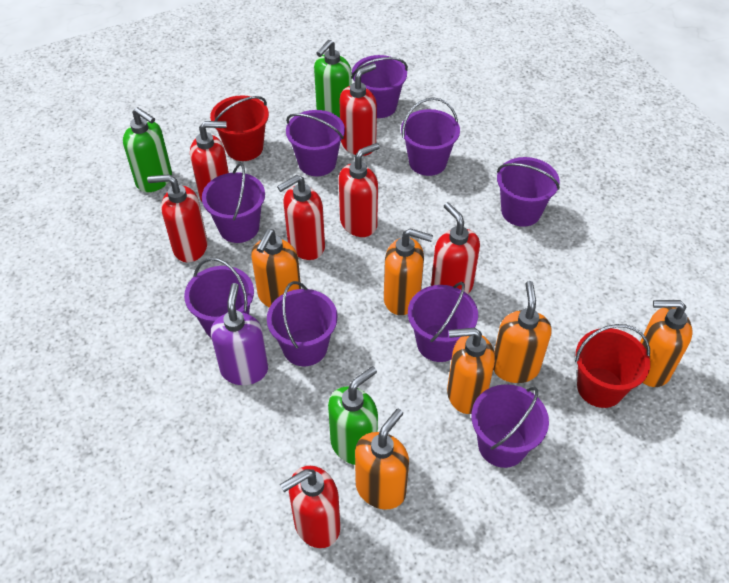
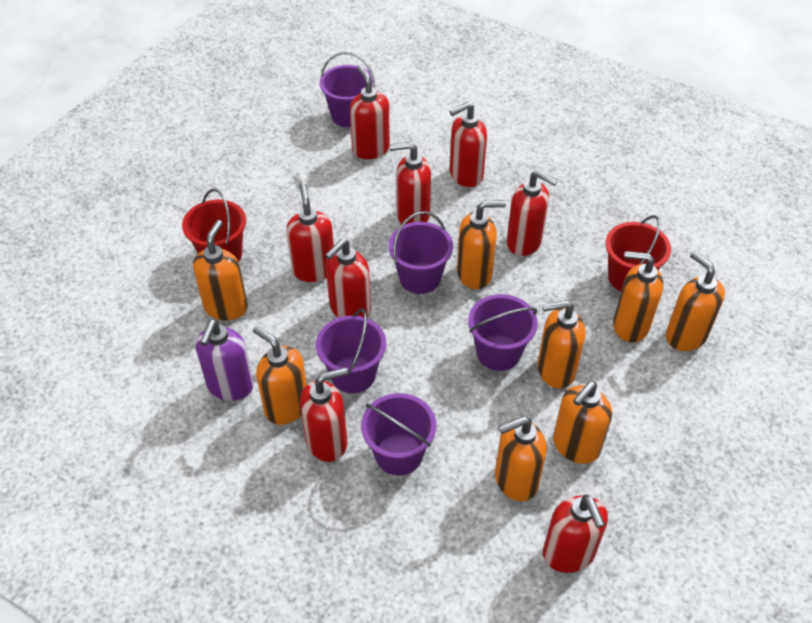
green soap dispenser: [123,107,172,192] [314,40,352,118] [328,366,378,465] = 3 -> none = 0
orange soap dispenser: [251,229,301,308] [355,409,409,510] [384,228,433,315] [447,328,495,414] [493,281,551,383] [640,300,693,387] = 6 -> [193,220,248,321] [253,326,307,425] [457,200,506,289] [495,416,547,501] [537,300,585,388] [553,381,612,464] [613,251,663,342] [666,251,725,351] = 8
purple bucket: [184,258,254,338] [202,163,265,243] [267,281,337,366] [286,110,345,176] [351,55,408,118] [401,97,460,176] [408,282,478,362] [471,384,549,468] [497,157,560,227] = 9 -> [316,309,386,393] [320,52,375,127] [361,393,436,476] [388,211,453,294] [468,294,538,371] = 5
red soap dispenser: [147,174,208,262] [190,121,229,202] [277,175,325,260] [280,466,340,548] [339,63,377,156] [339,143,380,237] [431,202,480,294] = 7 -> [286,183,334,282] [300,367,348,462] [325,239,371,318] [350,66,390,159] [390,142,431,224] [449,102,487,187] [507,170,558,256] [543,494,608,573] = 8

